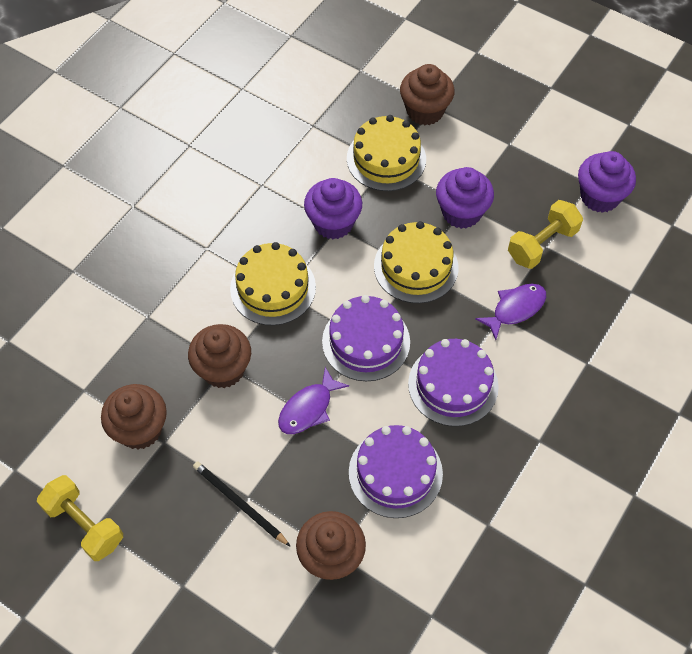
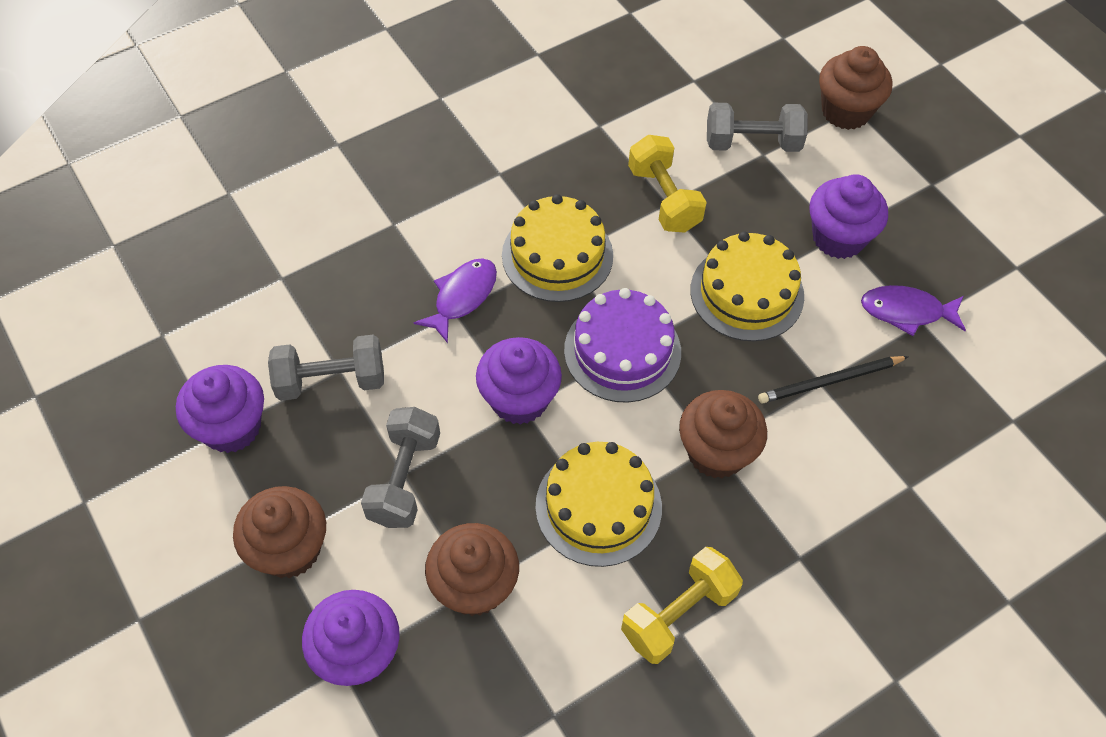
grey dumbbell: none = 0 -> [268,335,384,401] [361,407,440,528] [707,103,808,152] = 3
purple cake: [322,295,410,381] [349,425,443,518] [408,339,499,427] = 3 -> [564,288,681,403] = 1
purple cupcake: [304,178,362,239] [436,167,494,229] [578,151,636,213] = 3 -> [176,365,264,453] [302,590,400,686] [476,337,562,425] [810,174,888,259] = 4

